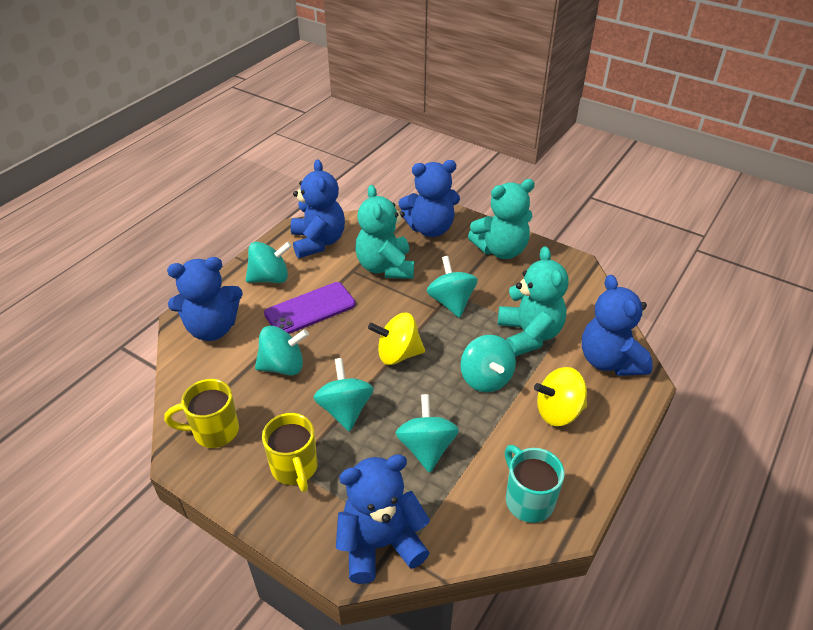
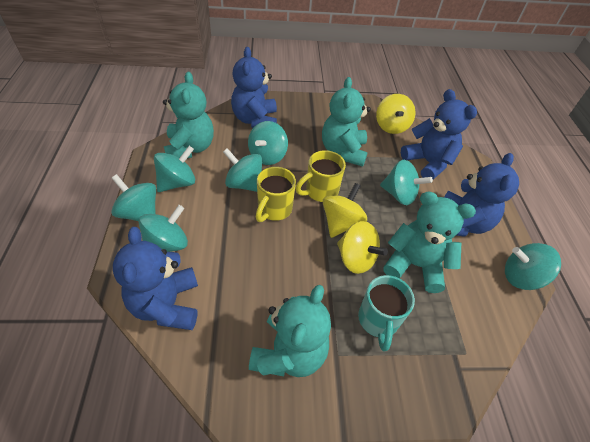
blue teddy bear: [167,257,243,341] [291,159,345,258] [336,454,430,584] [398,160,460,237] [582,275,653,376] = 5 -> [113,227,198,330] [231,47,277,128] [401,89,477,179] [444,153,519,237] = 4
purple phone: [264,282,356,334] = 1 -> none = 0
turquoise spinning top: [246,242,292,283] [255,326,309,376] [313,358,374,432] [396,394,459,473] [427,256,478,318] [461,335,516,392] = 6 -> [111,174,156,221] [139,205,188,252] [154,146,195,192] [223,148,262,192] [248,121,288,165] [380,160,433,205] [505,243,561,290] = 7
turquoise teddy bear: [356,185,414,279] [468,179,535,259] [498,246,569,356] = 3 -> [163,72,214,158] [249,285,331,377] [322,77,371,167] [383,191,476,293] = 4
yellow spinning top: [368,313,425,365] [534,367,587,426] = 2 -> [323,183,367,238] [337,221,388,274] [376,94,416,134] = 3

